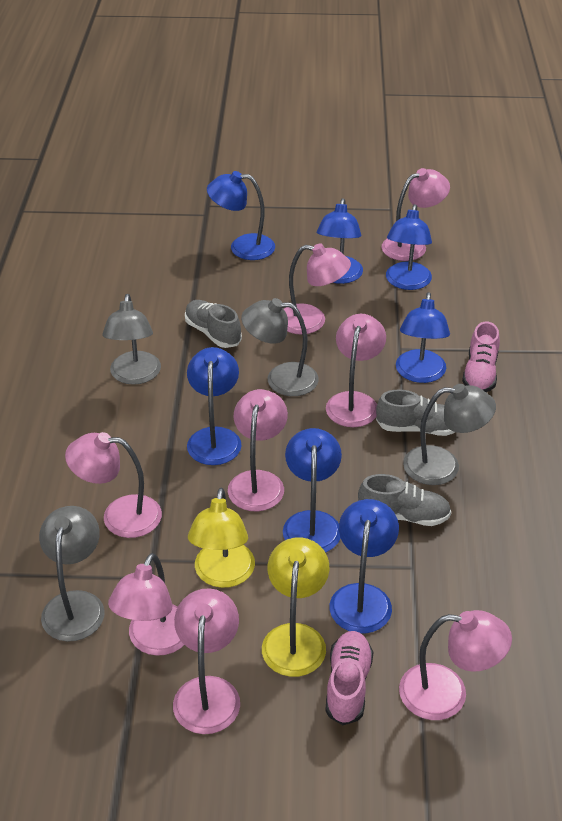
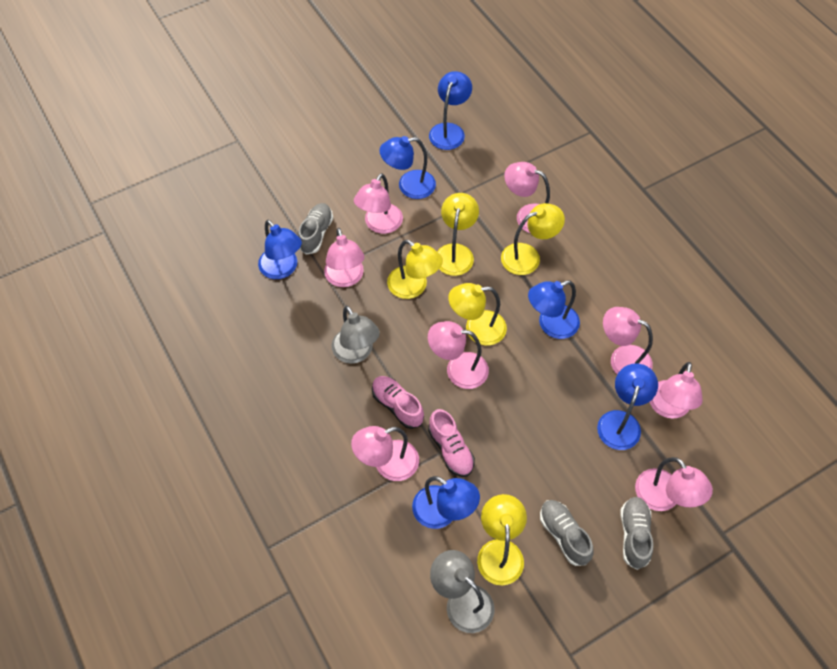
blue lamp: [187,347,242,465] [207,171,275,260] [283,428,342,553] [317,198,363,284] [329,499,399,634] [386,204,432,290] [396,292,450,383] = 7 -> [258,220,302,279] [379,136,436,199] [412,476,480,529] [429,71,472,150] [528,280,580,339] [597,364,658,450] = 6
grey lamp: [39,506,105,642] [103,294,161,385] [241,298,319,396] [403,384,496,485] = 4 -> [331,306,380,364] [430,550,495,633] = 2
yellow lamp: [188,488,255,588] [262,537,329,677] = 2 -> [387,240,443,299] [437,193,479,276] [448,283,507,346] [477,494,527,585] [501,203,565,275] = 5

